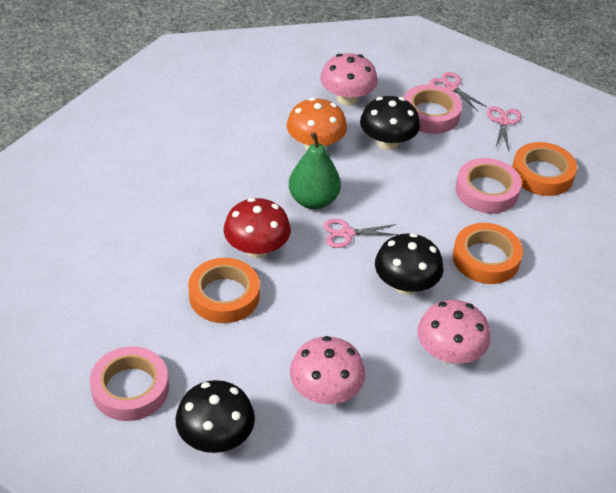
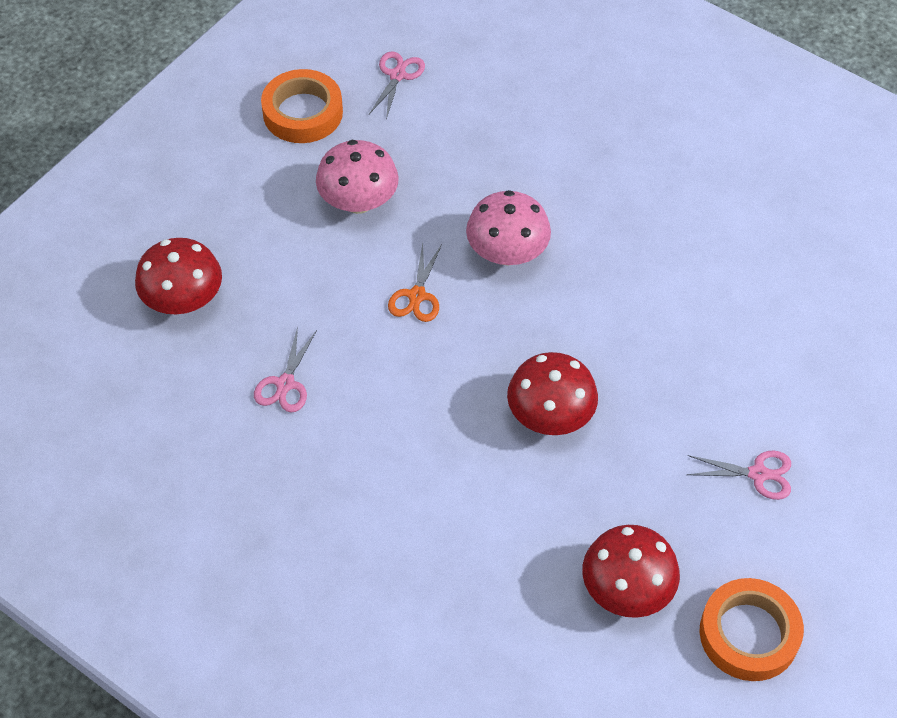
black mushroom: [175,380,255,453] [360,96,420,150] [375,233,444,295] = 3 -> none = 0
green pear: [289,132,341,209] = 1 -> none = 0
orange mushroom: [287,98,347,150] = 1 -> none = 0
orange scissors: none = 0 -> [388,243,442,322] = 1
orange tape: [188,258,260,323] [453,223,523,284] [512,142,577,196] = 3 -> [261,69,343,143] [699,578,804,681] = 2
pink mushroom: [290,336,365,404] [320,53,378,106] [417,300,490,364] = 3 -> [316,140,399,214] [466,190,551,266] = 2
pink tape: [90,346,169,421] [404,84,462,134] [456,158,522,213] = 3 -> none = 0
red mushroom: [224,198,291,258] = 1 -> [135,238,222,314] [507,352,598,435] [582,525,680,618] = 3

